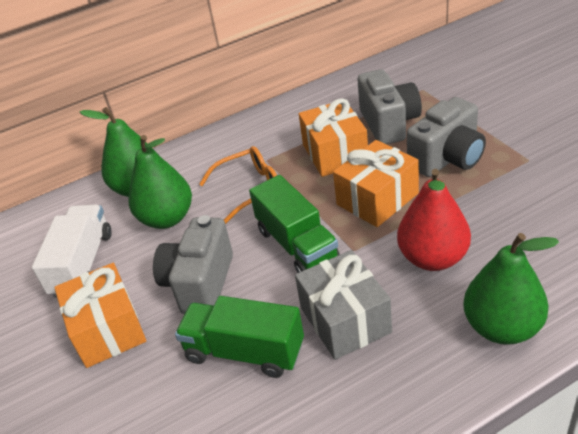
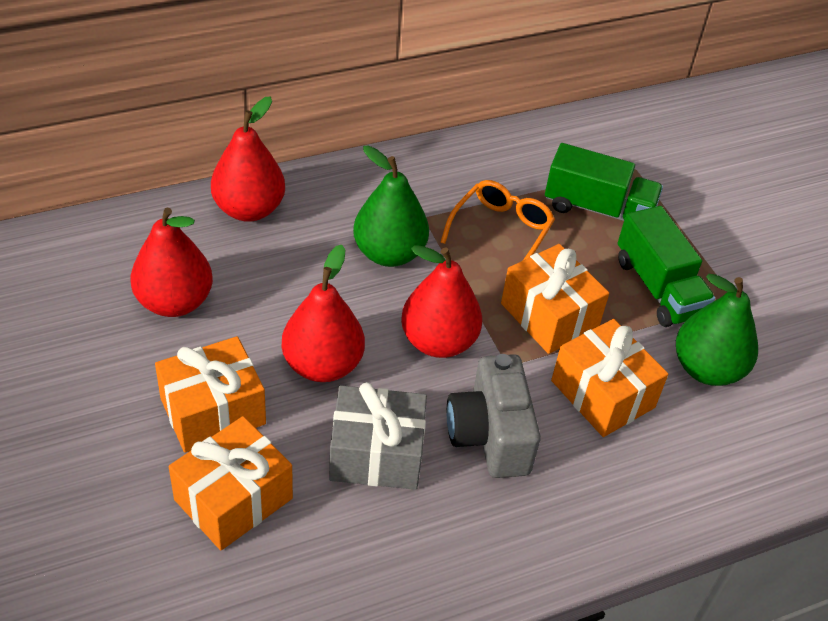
green pear: [80,107,153,197] [128,135,192,229] [463,233,559,345] = 3 -> [353,145,429,267] [676,274,758,386] = 2
grey camera: [153,215,233,314] [358,69,422,144] [407,97,486,177] = 3 -> [447,354,541,478] = 1
orange gift: [54,263,146,368] [299,98,368,177] [333,140,419,227] = 3 -> [155,336,266,453] [169,416,293,551] [501,244,609,354] [551,319,668,437] = 4
red pear: [397,169,471,271] = 1 -> [131,207,213,317] [211,97,285,222] [282,245,365,382] [401,245,482,358] = 4
white truck: [32,205,112,297] = 1 -> none = 0

